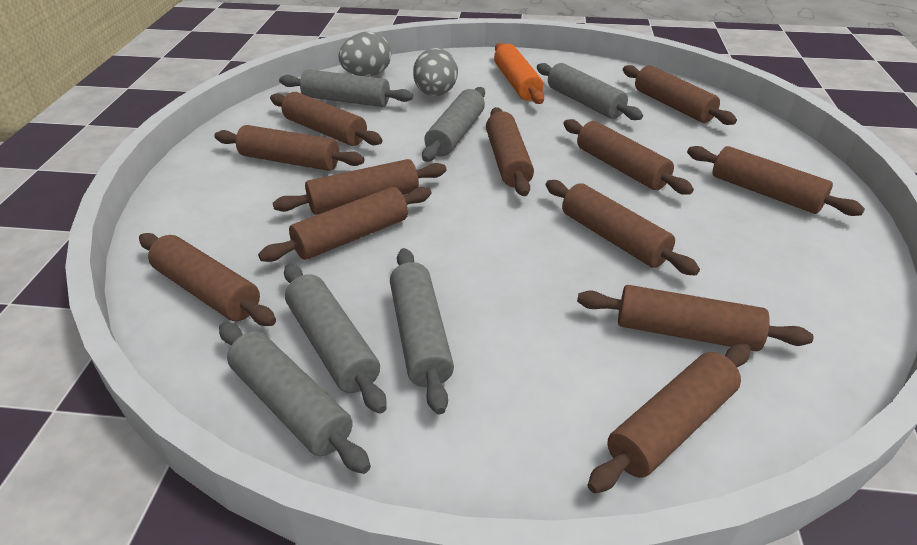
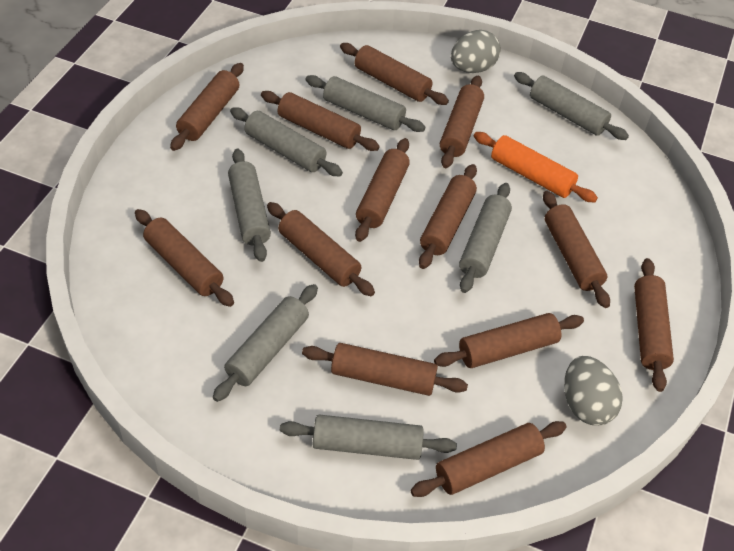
brown rolling pin: [139,233,276,326] [215,125,365,171] [258,187,431,262] [270,92,383,146] [273,159,447,215] [486,107,534,196] [546,180,700,276] [563,119,694,195] [577,285,814,351] [587,344,750,493] [623,65,737,125] [687,146,865,216] = 12 -> [135,209,234,307] [170,63,244,151] [261,91,380,151] [267,202,375,296] [302,343,468,396] [340,43,449,105] [355,138,410,242] [410,421,567,497] [419,164,477,269] [434,313,584,368] [440,76,484,168] [543,191,610,308] [634,258,674,392] = 13
grey rolling pin: [219,322,371,474] [279,69,413,107] [284,264,387,414] [390,248,454,414] [422,87,485,162] [537,63,643,120] = 6 -> [213,284,318,402] [228,149,271,262] [230,107,343,176] [280,415,457,460] [306,75,425,132] [459,183,512,293] [514,72,629,140] = 7

